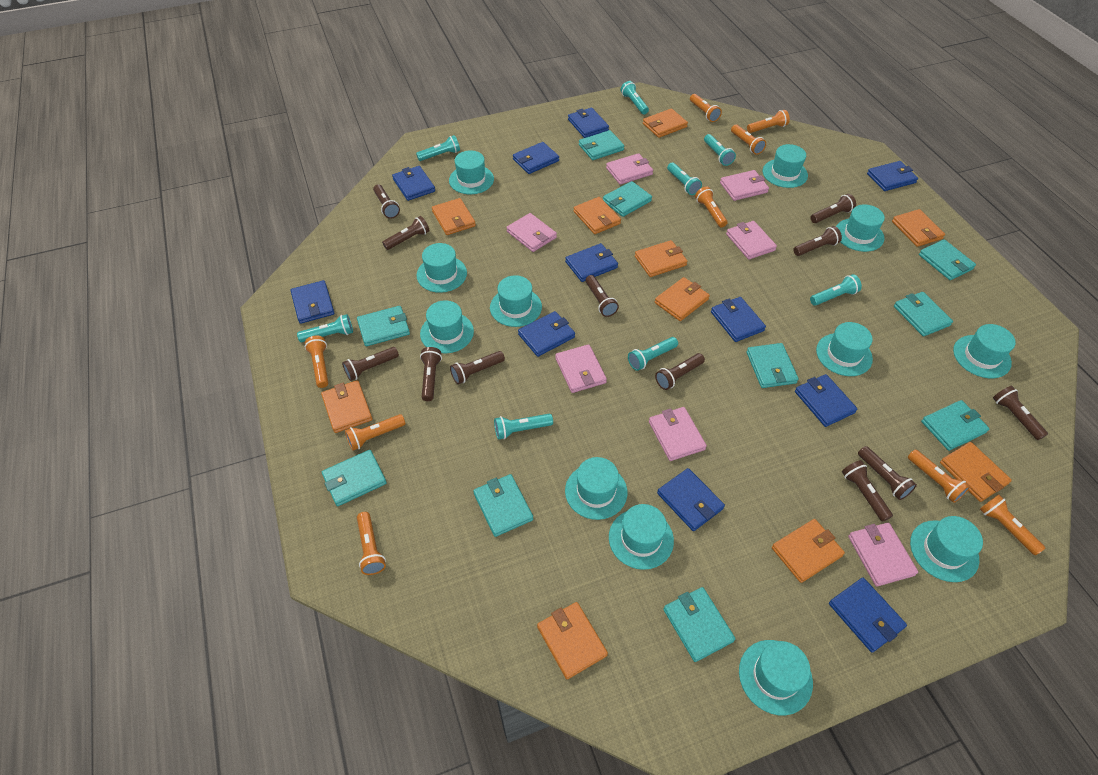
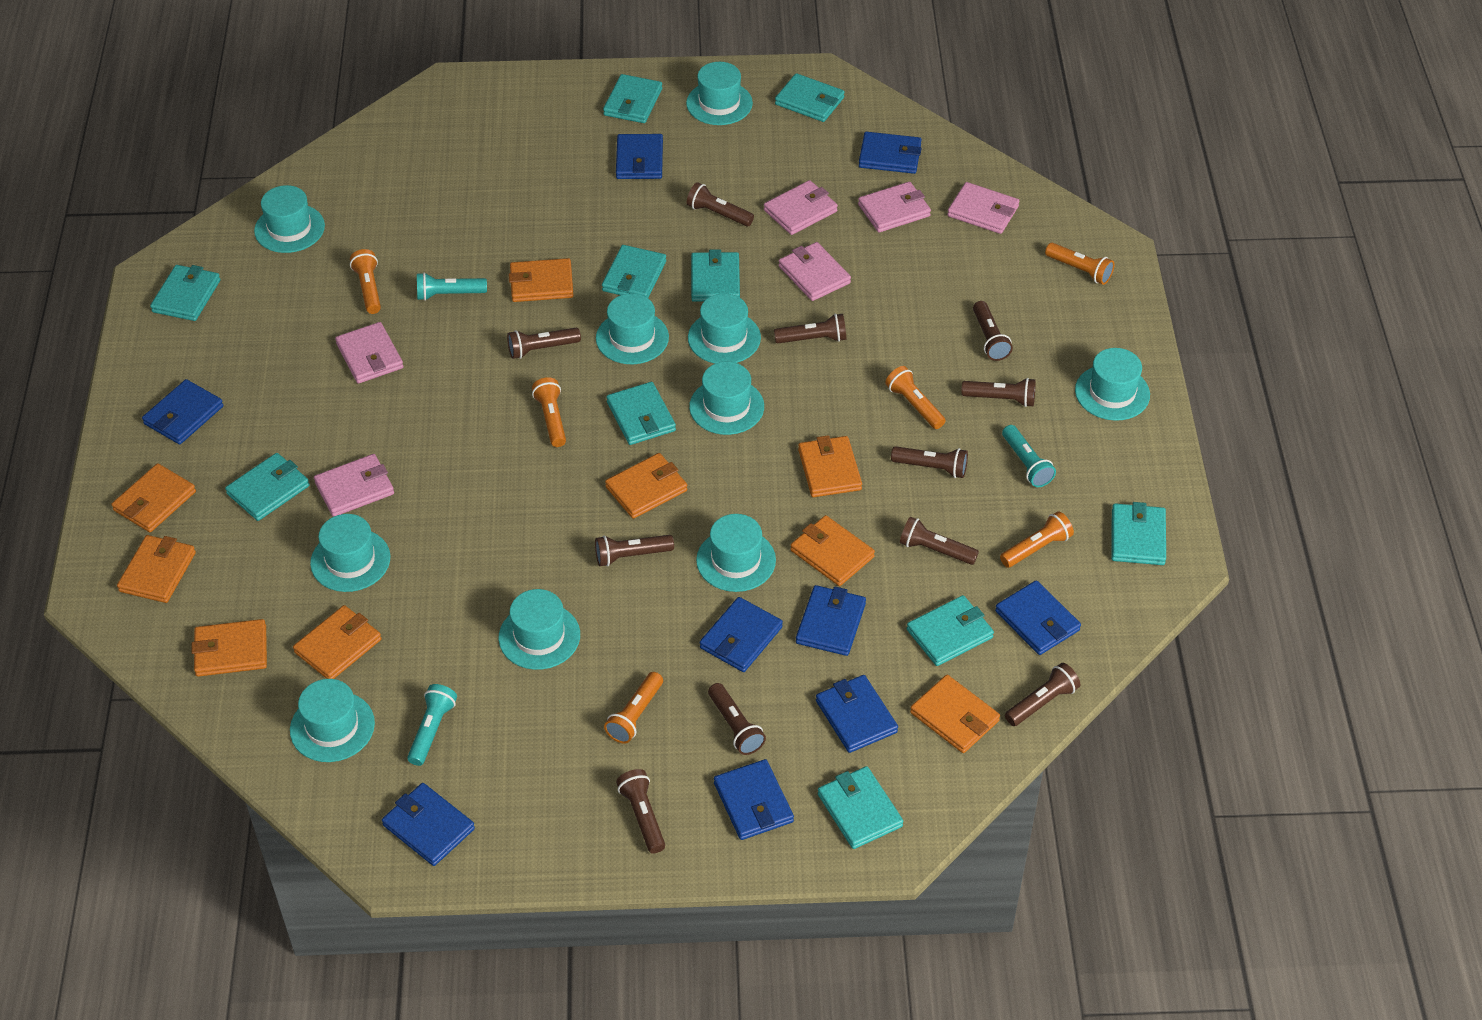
blue wallet: [290,280,334,324] [392,166,435,201] [513,142,559,174] [518,311,575,357] [565,243,618,282] [568,108,609,138] [657,468,725,531] [711,297,766,342] [795,374,858,427] [829,578,907,653] [867,161,918,191] = 11 -> [142,379,224,444] [382,783,475,866] [616,134,663,179] [700,597,783,672] [714,759,794,840] [796,585,866,656] [816,675,898,753] [859,132,922,174] [995,580,1081,655] = 9
brown flashlight: [342,347,399,381] [373,184,400,219] [382,216,430,250] [420,347,442,401] [450,351,505,384] [585,275,619,317] [655,353,705,390] [793,226,842,256] [810,194,856,223] [842,460,893,522] [858,446,917,500] [993,386,1048,440] = 12 -> [507,328,581,359] [595,535,674,567] [616,769,665,854] [687,182,754,226] [708,683,766,755] [774,313,846,343] [891,446,968,478] [900,517,979,565] [961,378,1036,407] [973,301,1013,361] [1005,663,1080,726] = 11
orange flashlight: [305,336,328,388] [345,414,405,451] [357,512,386,575] [690,94,722,122] [695,186,728,228] [731,125,766,155] [747,110,790,133] [908,450,971,503] [980,495,1045,555] = 9 -> [350,249,381,314] [532,377,566,447] [604,672,663,743] [885,366,946,429] [1000,511,1074,568] [1045,243,1115,285] = 6
orange wallet: [321,380,372,433] [432,198,476,235] [537,602,608,679] [574,197,621,234] [635,240,688,277] [643,108,688,138] [655,277,710,321] [772,519,845,583] [892,209,945,247] [940,442,1012,502] = 10 -> [111,463,196,532] [117,535,196,603] [191,619,267,677] [293,605,381,679] [509,258,574,302] [605,453,687,519] [790,515,875,586] [798,435,862,497] [910,675,1000,753] = 9
pink wallet: [506,213,557,252] [555,344,607,393] [606,153,653,185] [649,407,707,461] [720,170,769,201] [726,221,777,260] [848,523,918,586] = 7 -> [314,454,394,517] [335,322,403,384] [764,180,838,235] [779,242,851,301] [858,182,931,232] [947,182,1019,234] = 6
turquoise flashlight: [297,314,353,342] [416,135,460,161] [494,414,553,440] [621,81,649,114] [628,337,678,371] [667,163,702,195] [704,134,736,166] [810,274,862,306] = 8 -> [407,684,457,766] [417,272,487,301] [1002,425,1056,487] = 3
turquoise hat: [417,243,467,293] [420,300,474,353] [449,150,494,194] [490,275,542,327] [565,457,627,520] [609,504,674,570] [739,640,813,715] [763,144,808,188] [816,322,873,376] [836,204,885,252] [910,516,983,582] [953,324,1016,378] = 12 -> [254,185,325,253] [290,679,375,762] [310,514,391,592] [498,589,580,670] [596,293,669,364] [686,62,753,125] [688,293,761,364] [689,362,764,435] [696,514,776,592] [1075,348,1150,421] = 10

